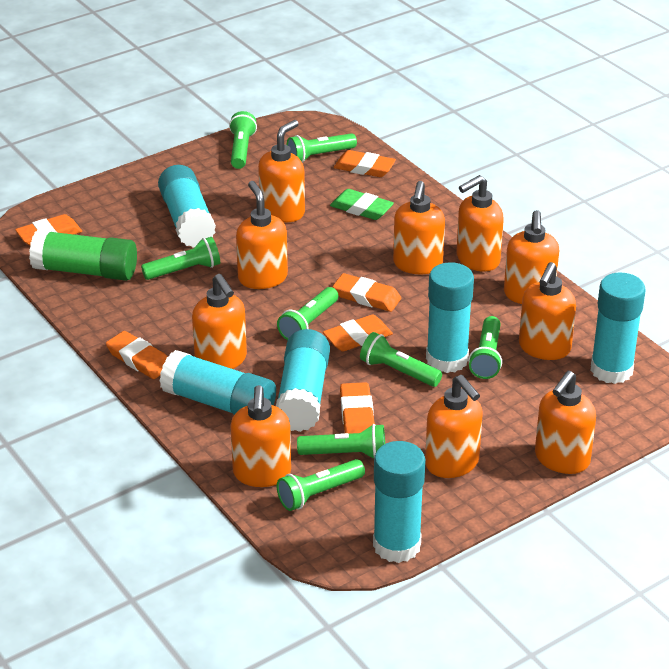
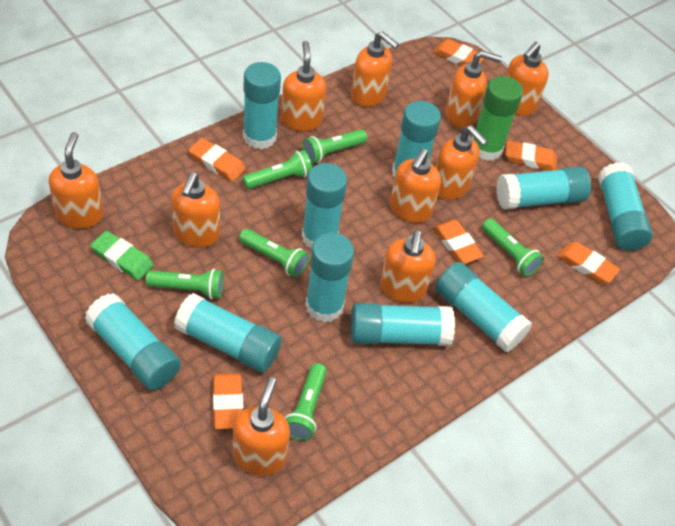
green flashlight: [141,237,220,280] [229,111,257,169] [277,287,338,340] [277,459,365,511] [286,133,357,163] [297,424,385,458] [360,332,442,387] [468,316,502,379] = 8 -> [146,269,224,299] [239,229,309,278] [243,150,312,189] [285,363,327,441] [302,129,367,163] [482,218,544,276] = 6
turquoise glue stick: [158,165,216,248] [160,350,276,415] [276,329,330,432] [373,441,426,563] [426,262,474,373] [590,272,646,384] = 6 -> [85,293,181,390] [174,293,282,373] [243,62,281,150] [302,163,347,250] [305,233,354,322] [351,303,455,346] [392,101,441,178] [435,262,532,353] [496,167,591,210] [598,162,653,251] = 10

